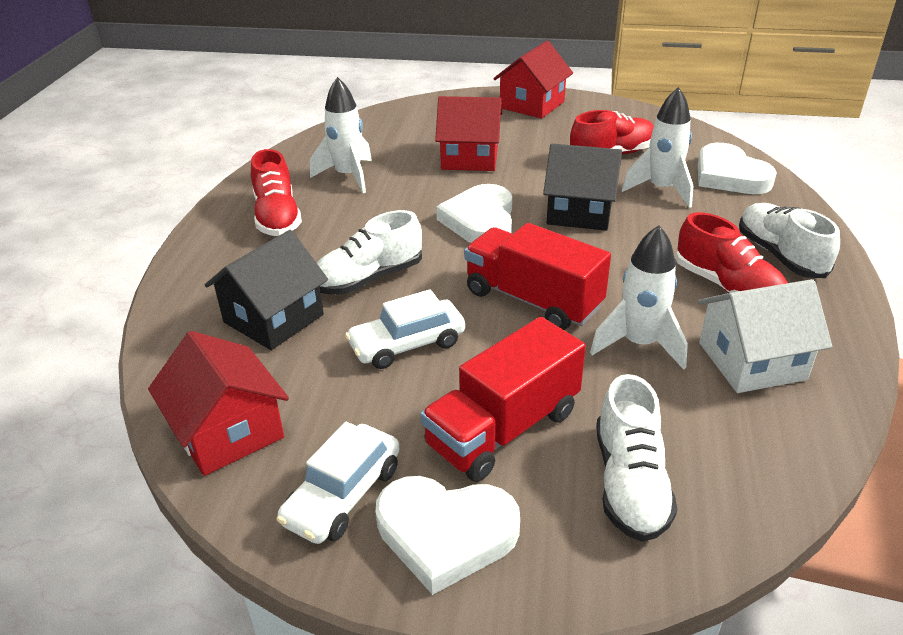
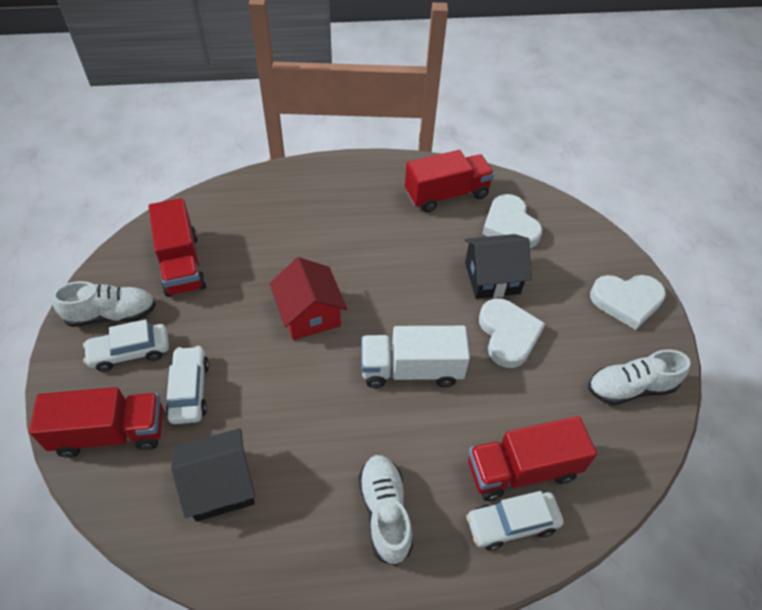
red house: [148,331,289,476] [435,96,502,171] [493,41,573,119] = 3 -> [269,257,347,340] = 1
red shoe: [251,149,302,236] [570,110,654,154] [676,212,788,293] = 3 -> none = 0
red truck: [421,317,586,482] [464,223,611,330] = 2 -> [29,387,163,458] [148,198,206,297] [405,150,494,212] [468,416,597,501] = 4
white car: [277,422,400,544] [345,289,465,369] = 2 -> [83,319,169,372] [166,346,209,424] [466,491,564,550] = 3
white house: [698,279,832,393] = 1 -> none = 0
white rocket: [310,77,372,193] [590,225,688,370] [621,87,693,208] = 3 -> none = 0
white truck: none = 0 -> [361,326,470,388] = 1

